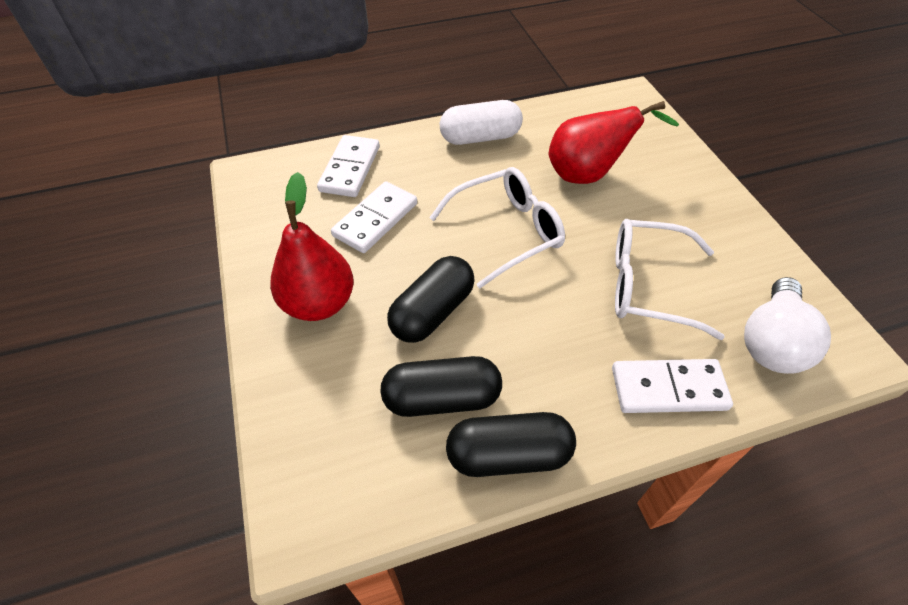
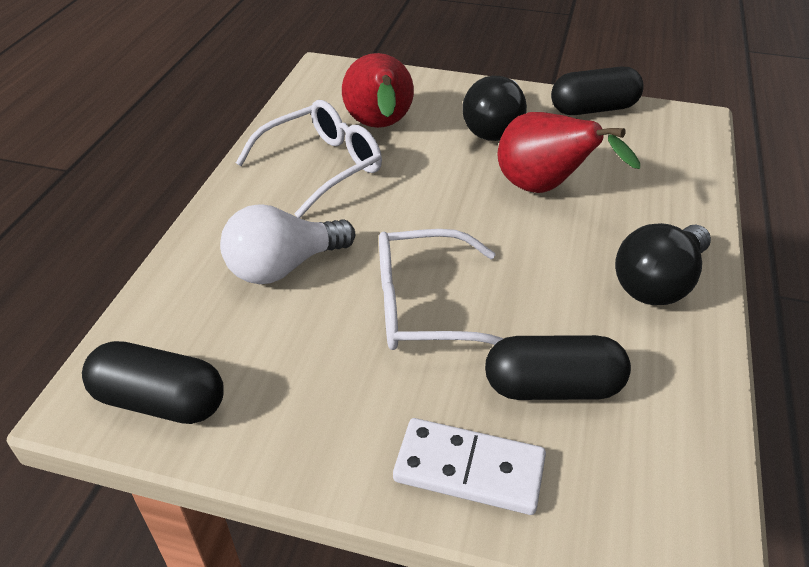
black light bulb: none = 0 -> [462,76,527,141] [615,223,711,305] = 2
white capsule: [440,100,523,145] = 1 -> none = 0
white domino: [317,135,380,197] [331,181,417,253] [612,359,733,413] = 3 -> [393,418,546,515] = 1

